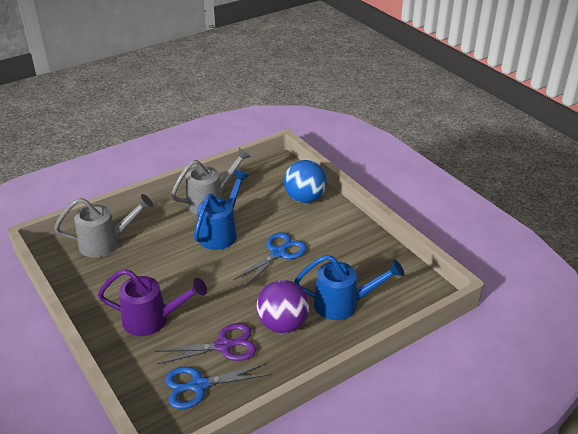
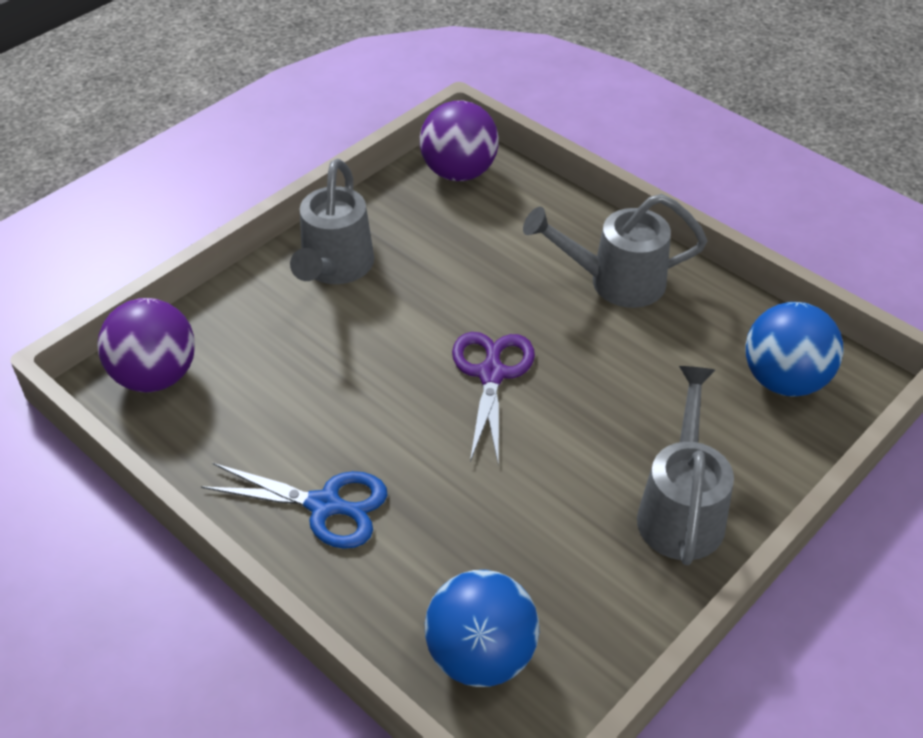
blue ball: [284,160,327,203] = 1 -> [425,570,539,687] [745,302,843,397] = 2
blue scissors: [165,363,270,409] [234,232,307,287] = 2 -> [201,463,387,549] = 1
blue watering can: [194,170,249,250] [294,255,404,320] = 2 -> none = 0
grey watering can: [54,194,153,258] [171,148,251,214] = 2 -> [290,159,374,284] [523,194,707,308] [637,366,734,565] = 3
purple ball: [257,280,309,333] = 1 -> [97,298,195,392] [420,101,499,181] = 2
purple watering can: [98,269,207,336] = 1 -> none = 0

